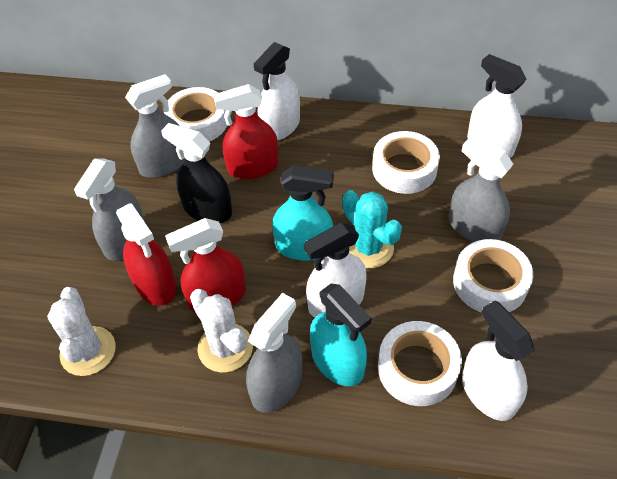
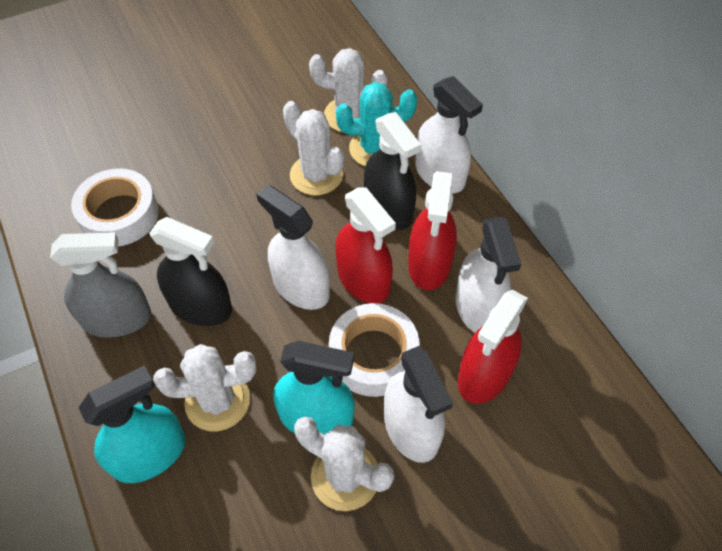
black spray bottle: [161,123,232,223] = 1 -> [150,217,232,326] [364,112,421,230] = 2
grey spray bottle: [74,158,145,261] [125,74,186,178] [246,293,302,413] [449,137,514,242] = 4 -> [50,232,151,338] = 1
white cactus: [47,287,116,376] [190,289,253,373] = 2 -> [153,344,256,431] [283,101,344,195] [294,416,394,511] [309,48,387,132] = 4
white tape: [164,87,227,141] [372,131,440,194] [378,321,462,406] [453,239,533,312] = 4 -> [71,168,159,246] [329,303,419,397] = 2

